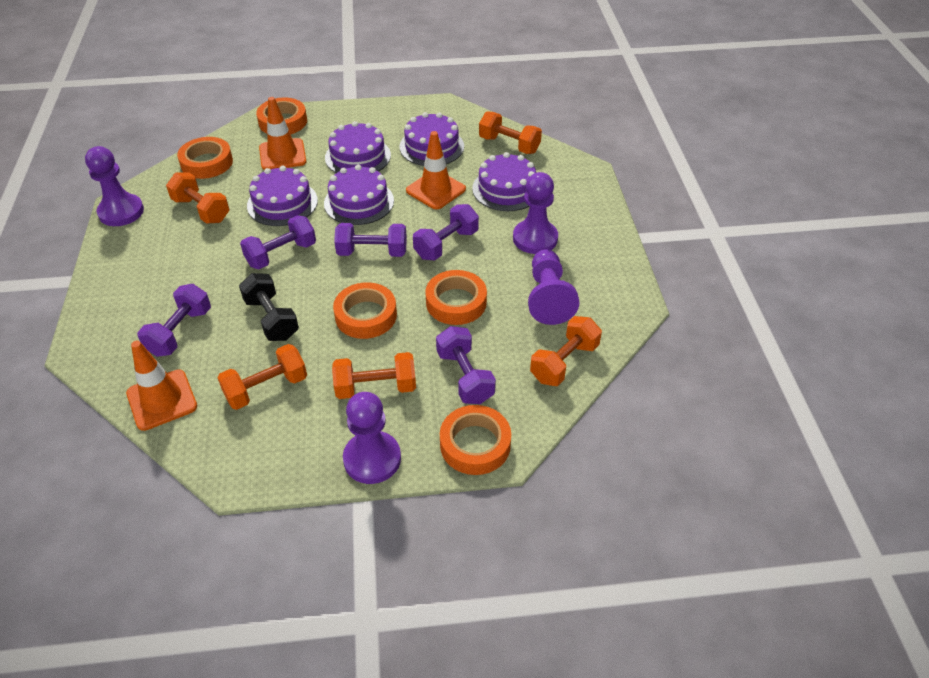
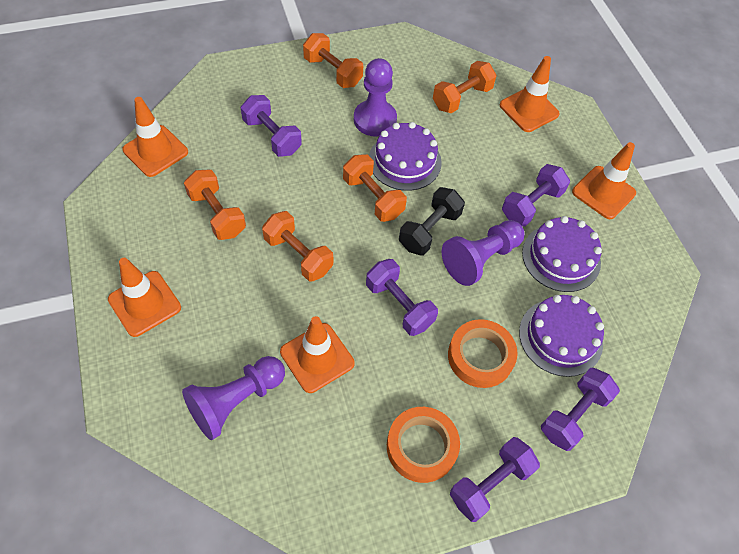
orange tape: [177,137,233,179] [256,97,307,135] [333,282,397,339] [425,270,487,325] [440,405,511,475] = 5 -> [387,407,460,483] [448,319,518,388] = 2
orange traffic cone: [126,341,197,431] [259,97,307,170] [406,131,466,209] = 3 -> [108,258,181,337] [122,97,188,177] [280,316,355,393] [500,56,560,132] [572,142,636,219] = 5
purple cake: [247,166,318,226] [324,165,394,225] [325,121,391,173] [400,112,464,166] [472,152,536,211] = 5 -> [369,122,442,191] [519,295,604,377] [522,216,602,292] = 3
purple pawn: [85,146,144,226] [343,392,401,484] [513,172,558,254] [528,250,579,325] = 4 -> [182,356,285,440] [354,58,397,137] [442,220,525,286] = 3

